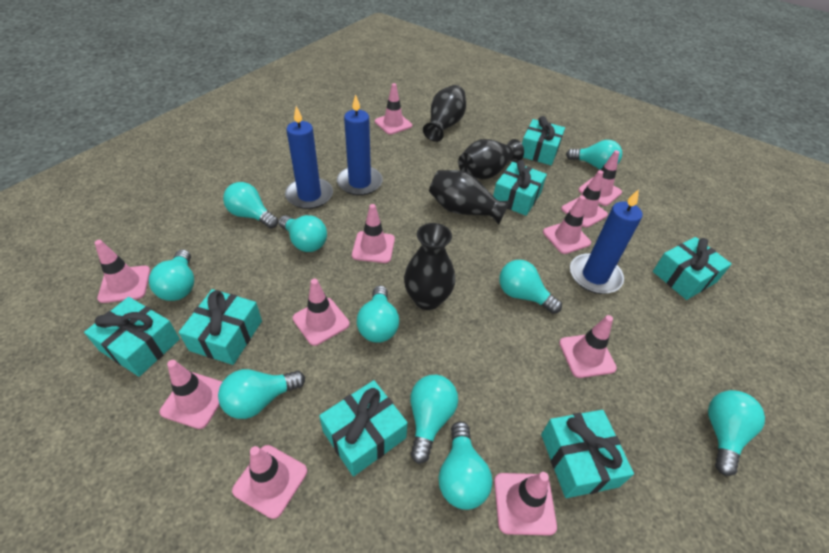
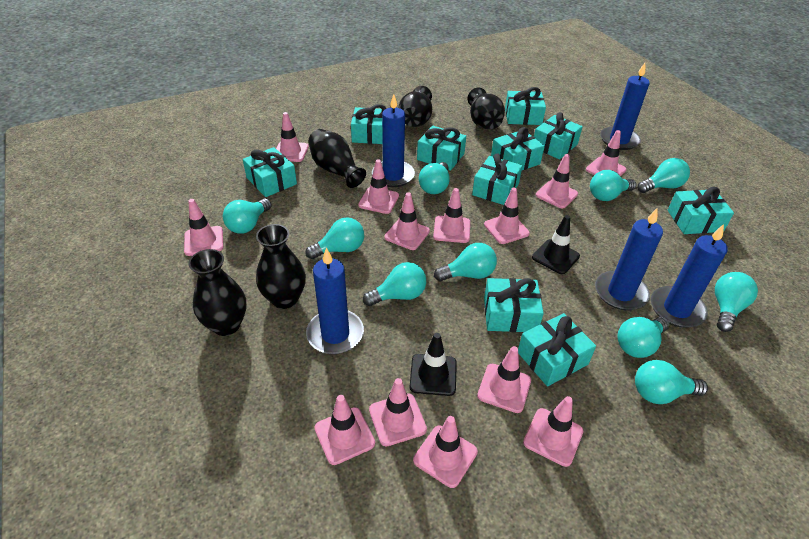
black traffic cone: none = 0 -> [410,333,457,396] [532,215,580,274] = 2
black vase: [404,223,456,310] [423,85,466,142] [429,170,510,225] [458,139,524,179] = 4 -> [188,249,246,336] [256,224,306,309] [308,129,366,188] [399,86,432,127] [468,88,505,129] = 5
blue candle: [285,106,333,209] [337,94,383,196] [570,189,642,294] = 3 -> [306,248,364,354] [372,94,415,187] [595,208,663,310] [600,63,650,150] [651,224,728,328] = 5
pink traffic cone: [95,240,150,303] [160,360,222,429] [232,445,307,519] [293,279,350,346] [352,204,395,263] [375,83,412,135] [494,472,557,536] [543,196,591,254] [559,315,617,378] [561,170,608,227] [578,150,622,206] = 11 -> [184,199,223,256] [276,112,309,162] [314,395,375,465] [358,159,399,214] [369,378,427,446] [384,192,430,250] [413,416,478,488] [433,188,470,243] [477,346,531,413] [484,188,530,244] [523,396,583,467] [536,154,578,209] [586,130,627,176] = 13
turquoise gift: [84,297,180,377] [179,289,262,365] [319,380,408,476] [493,160,547,216] [522,116,565,165] [541,410,634,498] [653,237,732,300] = 7 -> [243,147,297,197] [351,104,386,144] [417,126,466,170] [472,153,523,205] [484,278,544,332] [491,127,544,170] [505,87,546,125] [518,313,596,386] [534,112,583,159] [668,187,734,234] = 10

